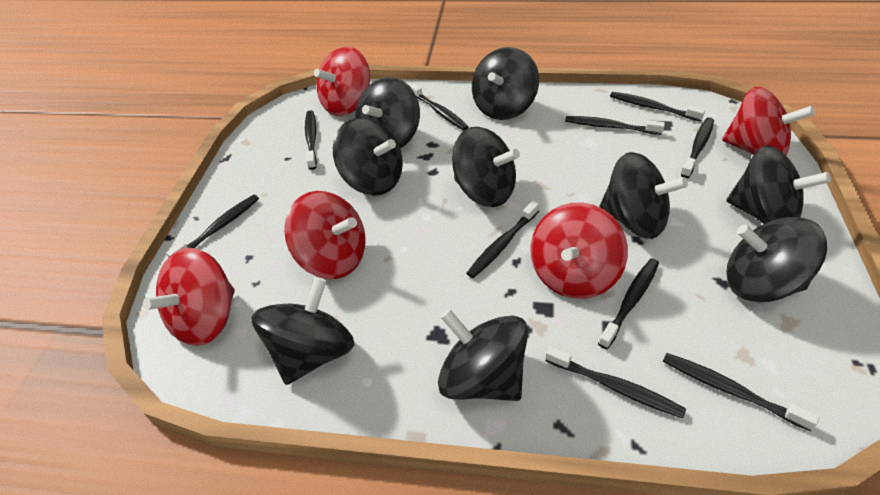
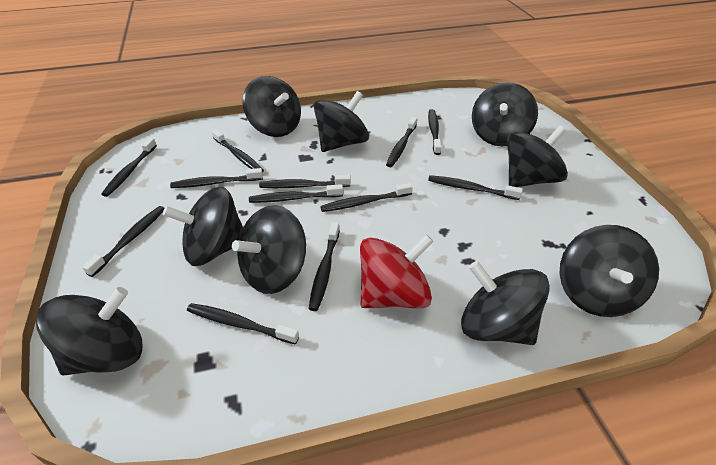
black toothbrush: [166,195,259,257] [305,110,317,170] [409,83,468,131] [466,200,540,278] [546,346,686,418] [565,116,665,135] [598,259,659,349] [610,92,705,122] [663,353,819,431] [681,117,714,178] = 10 -> [82,206,164,277] [101,138,157,197] [170,168,263,188] [187,303,299,345] [212,129,264,172] [249,184,343,203] [259,175,351,188] [309,222,340,311] [320,183,413,212] [386,117,417,167] [428,109,441,155] [428,175,523,200] = 12
red spinning top: [143,248,235,346] [284,191,366,279] [314,46,370,116] [530,202,628,299] [722,87,815,156] = 5 -> [360,234,433,308] = 1

